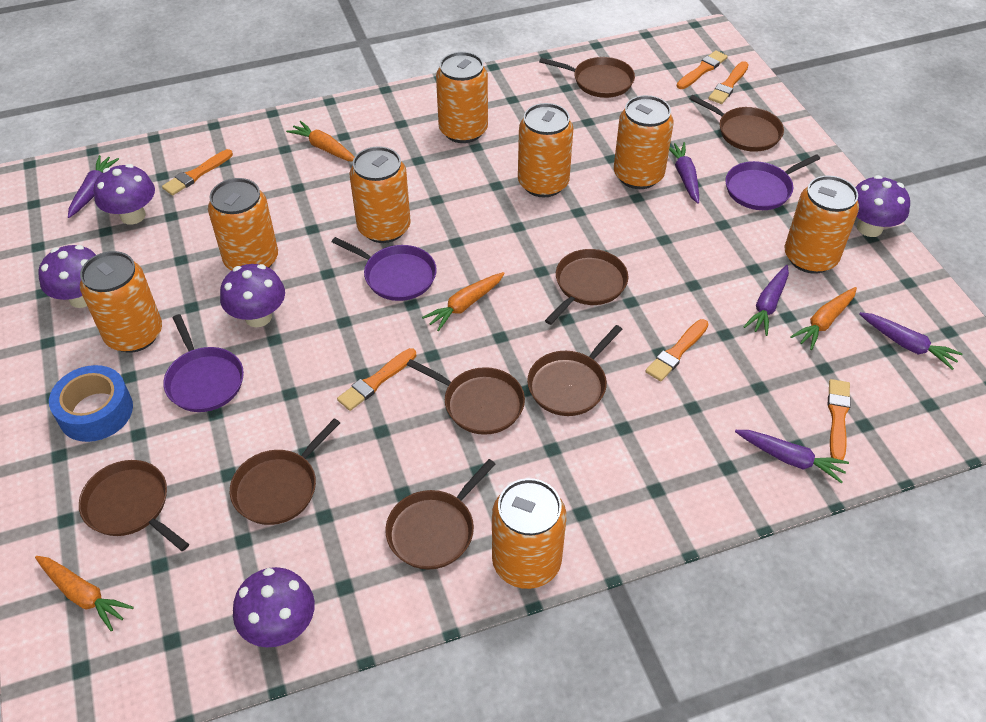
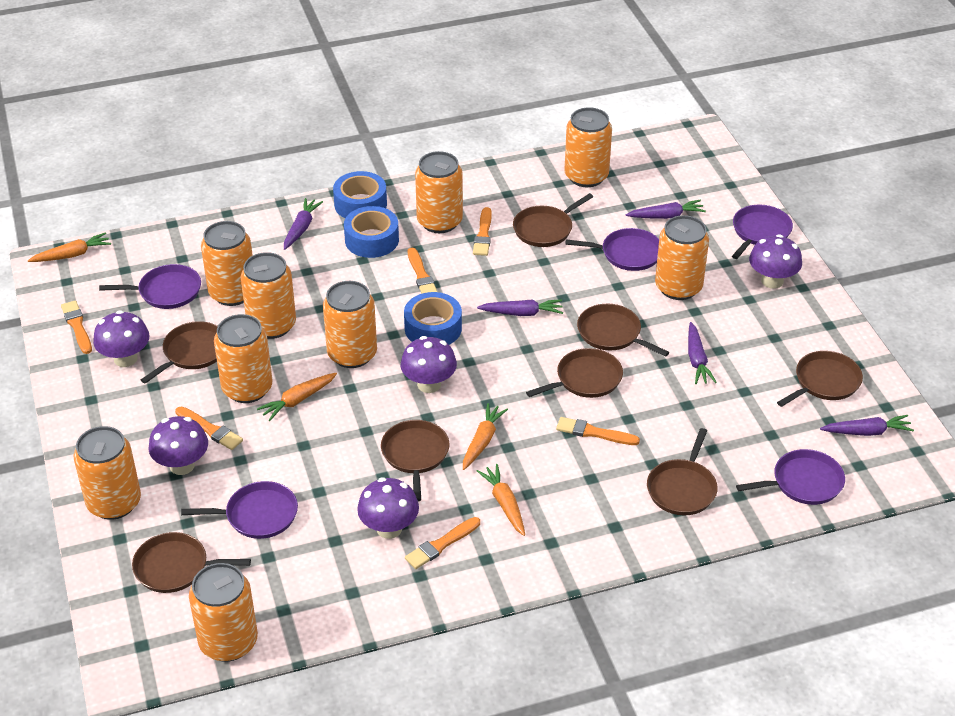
blue tape: [49,365,133,442] = 1 -> [333,171,387,218] [344,206,399,258] [404,292,462,345] = 3
orange can: [80,251,162,353] [208,178,278,271] [350,146,411,243] [436,52,488,143] [492,478,566,589] [518,103,573,197] [614,95,674,189] [785,176,859,274] = 8 -> [74,426,141,520] [189,563,258,662] [201,221,253,306] [214,314,272,403] [240,252,296,339] [323,281,377,368] [415,151,463,233] [564,107,612,187] [655,215,709,300] = 9
purple pan: [163,314,244,412] [332,237,437,301] [725,154,820,210] = 3 -> [99,264,201,309] [181,481,298,539] [565,228,659,271] [732,205,793,259] [736,449,845,505] = 5

